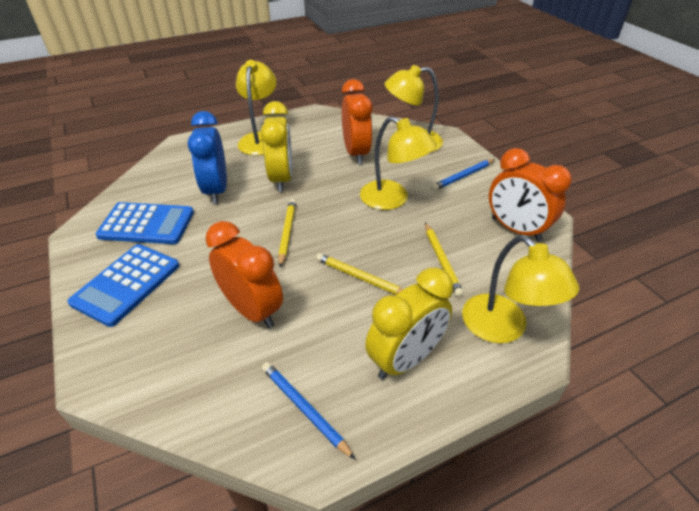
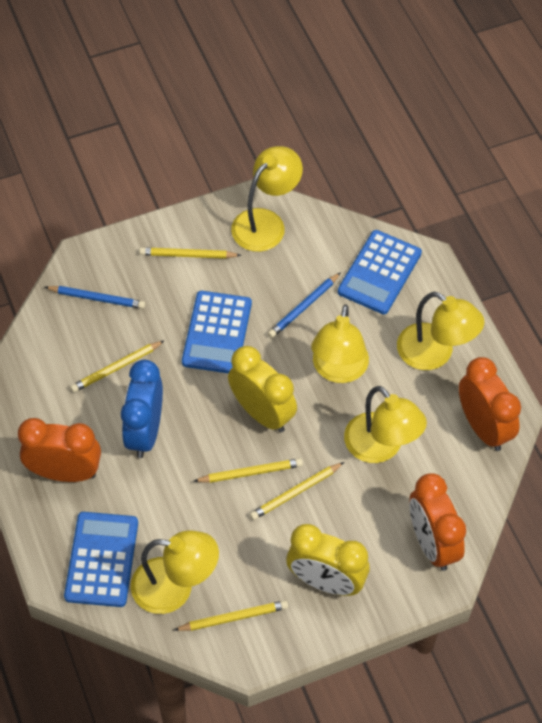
blue calculator: [67,244,180,327] [95,202,194,244] = 2 -> [64,512,138,607] [182,291,252,374] [338,230,422,314] = 3
yellow lamp: [236,60,277,156] [360,116,437,210] [385,65,443,152] [462,235,579,343] = 4 -> [131,530,219,614] [231,146,303,252] [311,305,369,383] [344,386,427,463] [397,292,485,370] = 5
yellow pencil: [278,199,296,267] [316,253,403,295] [425,223,464,297] = 3 -> [70,340,165,393] [139,247,241,259] [174,600,288,631] [193,458,303,483] [250,462,344,520] = 5

